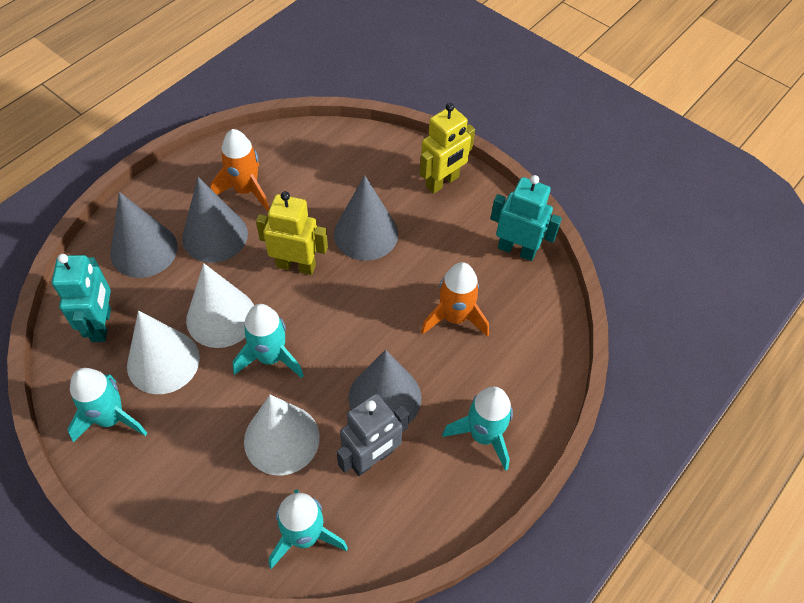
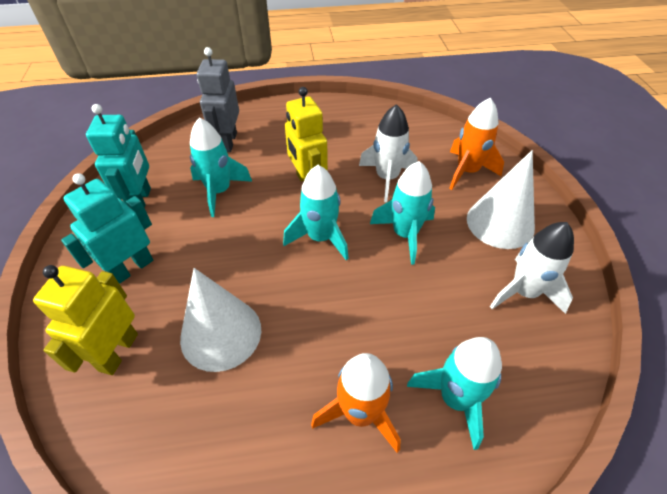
grey cone: [110,192,178,278] [182,177,248,263] [334,175,398,261] [348,350,421,424] = 4 -> none = 0
white cone: [127,310,200,394] [186,263,254,348] [244,395,320,475] = 3 -> [180,268,261,372] [467,150,535,249] = 2
white rocket: none = 0 -> [359,104,418,202] [490,222,574,314] = 2

